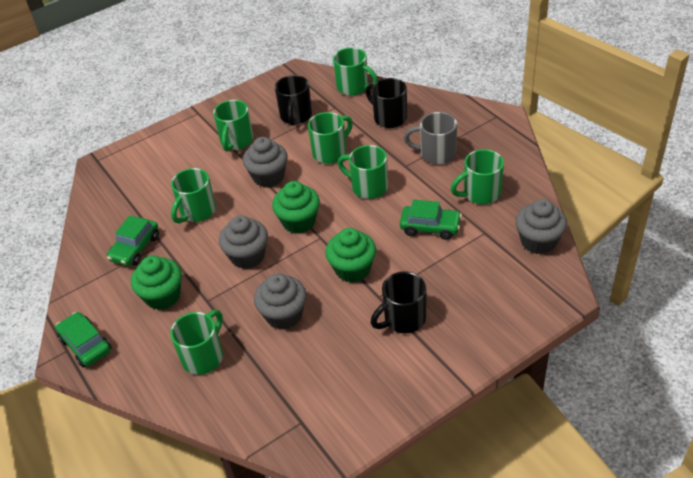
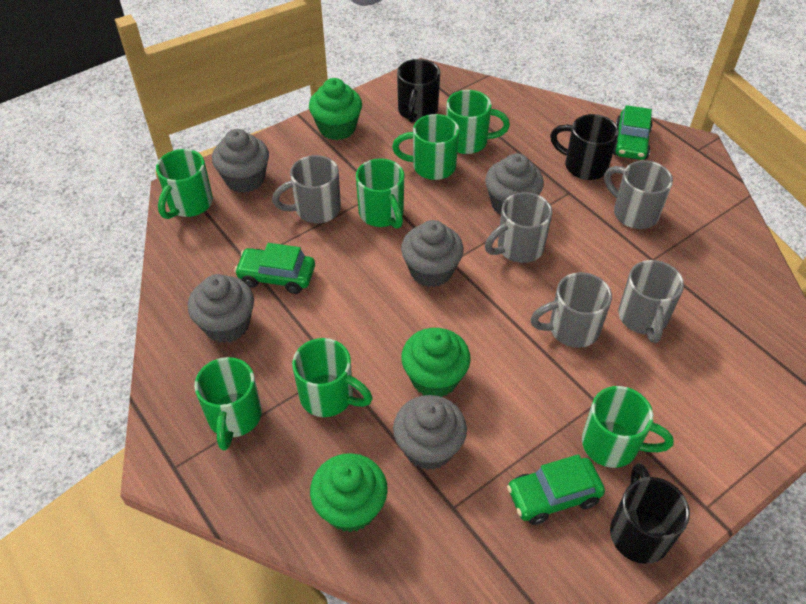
grey cupcake: [219,215,268,269] [243,137,288,188] [254,274,307,329] [515,199,567,254] = 4 -> [188,274,254,343] [212,129,269,193] [393,395,467,470] [401,220,464,287] [485,153,544,214] = 5
grey mug: [404,112,457,165] = 1 -> [272,155,341,223] [485,192,552,263] [530,272,612,348] [604,160,673,229] [618,260,684,343] = 5

